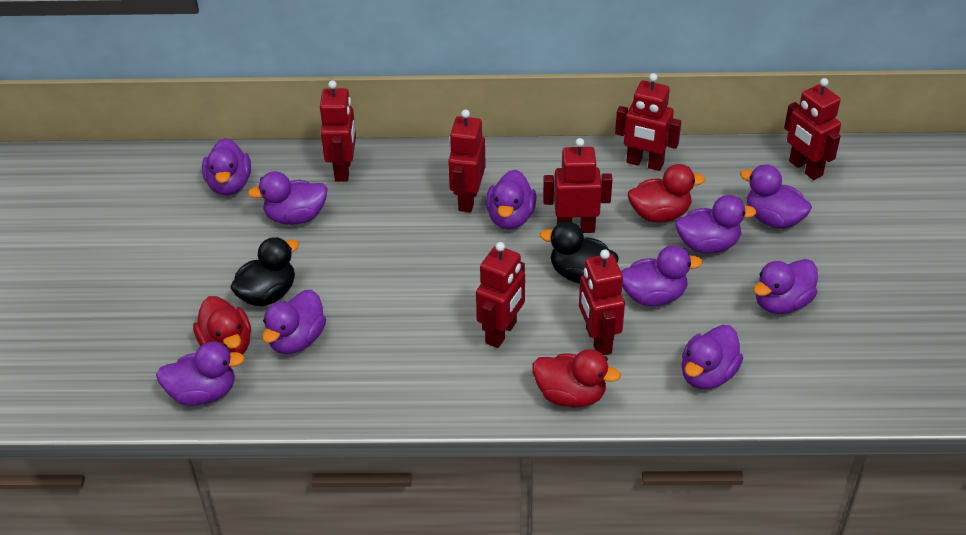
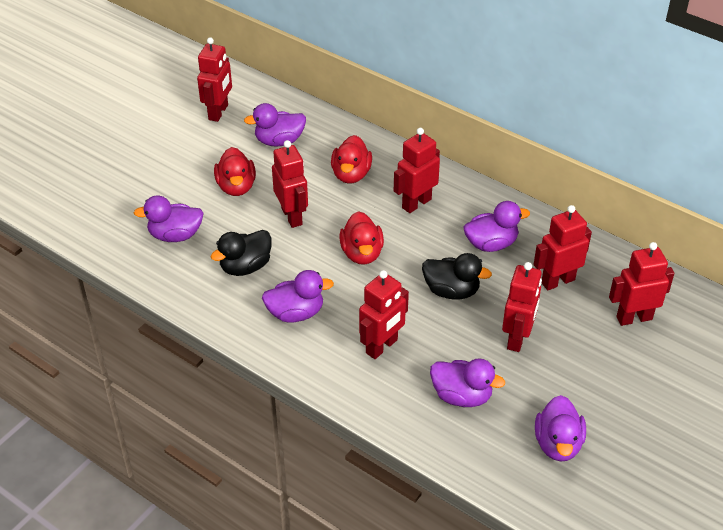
purple duck: [156,342,245,406] [202,138,251,195] [248,171,328,225] [262,290,326,354] [486,169,537,229] [621,246,702,306] [675,195,756,254] [682,325,743,389] [740,165,812,229] [753,259,818,314] = 10 -> [134,195,204,242] [244,103,306,147] [262,270,334,323] [430,358,505,407] [464,201,530,252] [535,395,586,462] = 6

